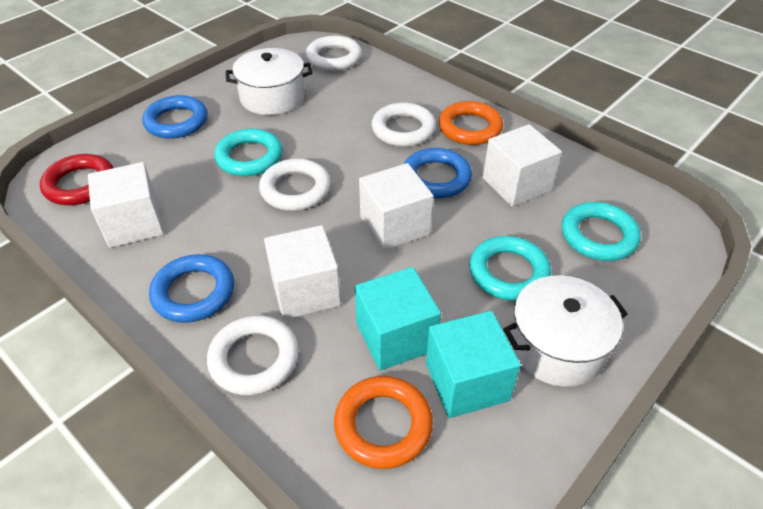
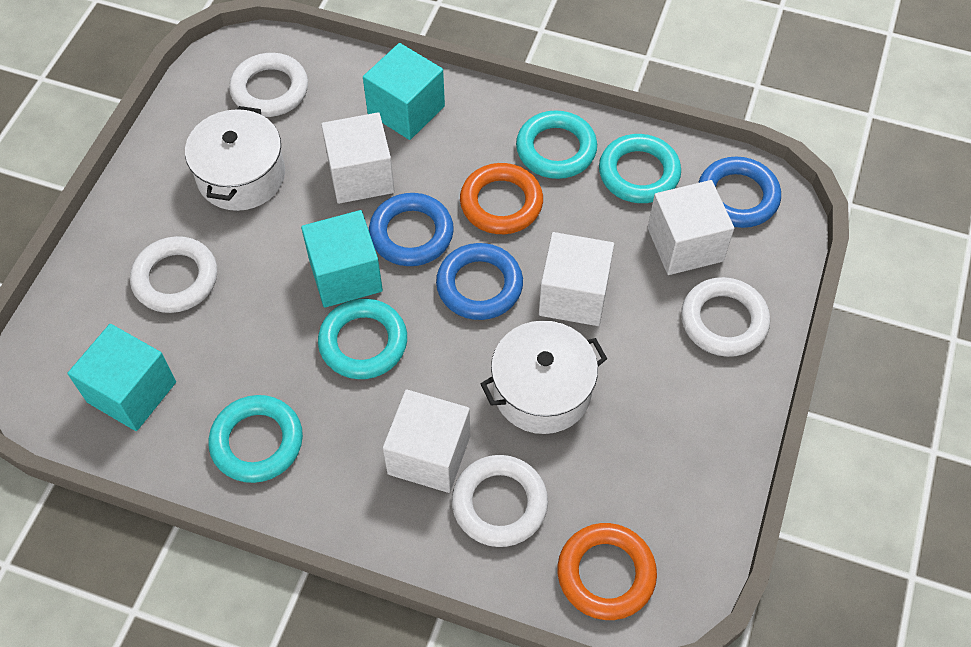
red ring: [40,154,113,205] = 1 -> none = 0
turquoise cube: [355,267,441,371] [426,311,521,418] = 2 -> [67,324,176,431] [301,210,383,308] [363,43,445,140] = 3
turquoise ring: [214,129,283,176] [469,236,551,301] [562,202,641,261] = 3 -> [208,395,303,483] [318,299,407,379] [516,110,597,179] [599,134,681,203] = 4

